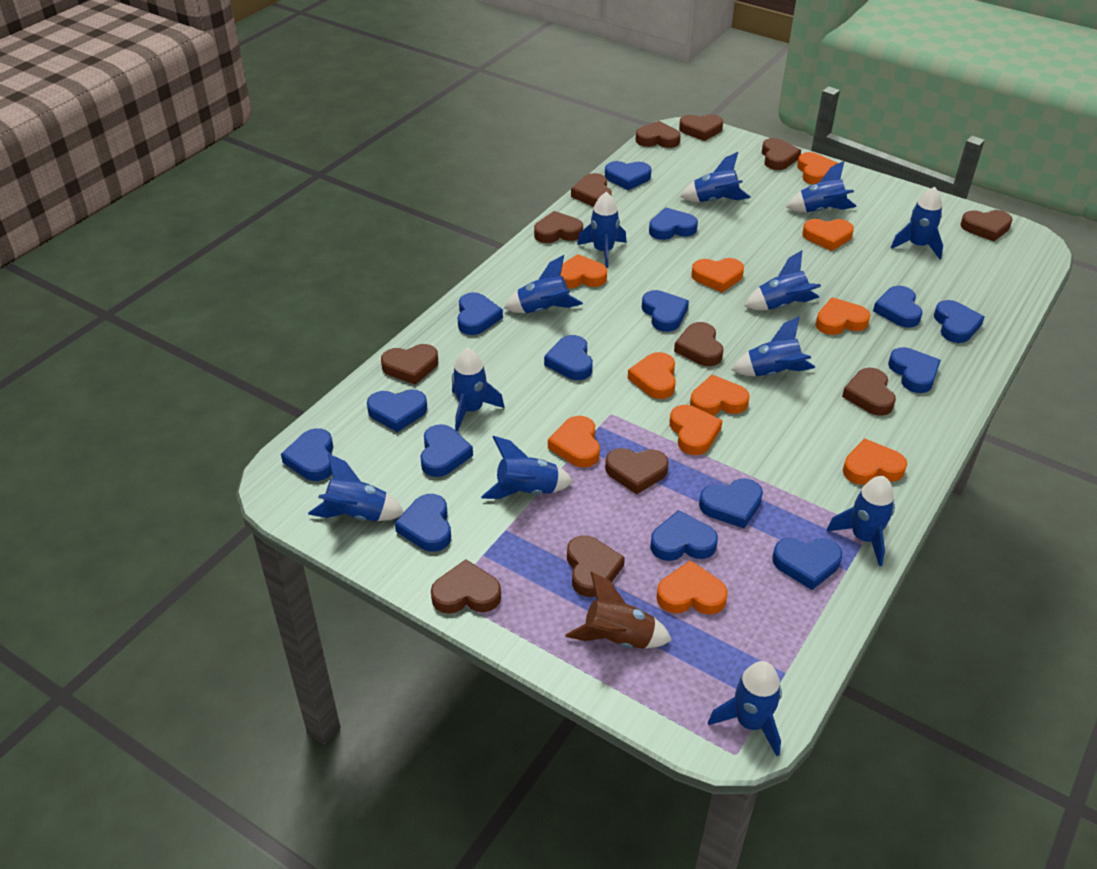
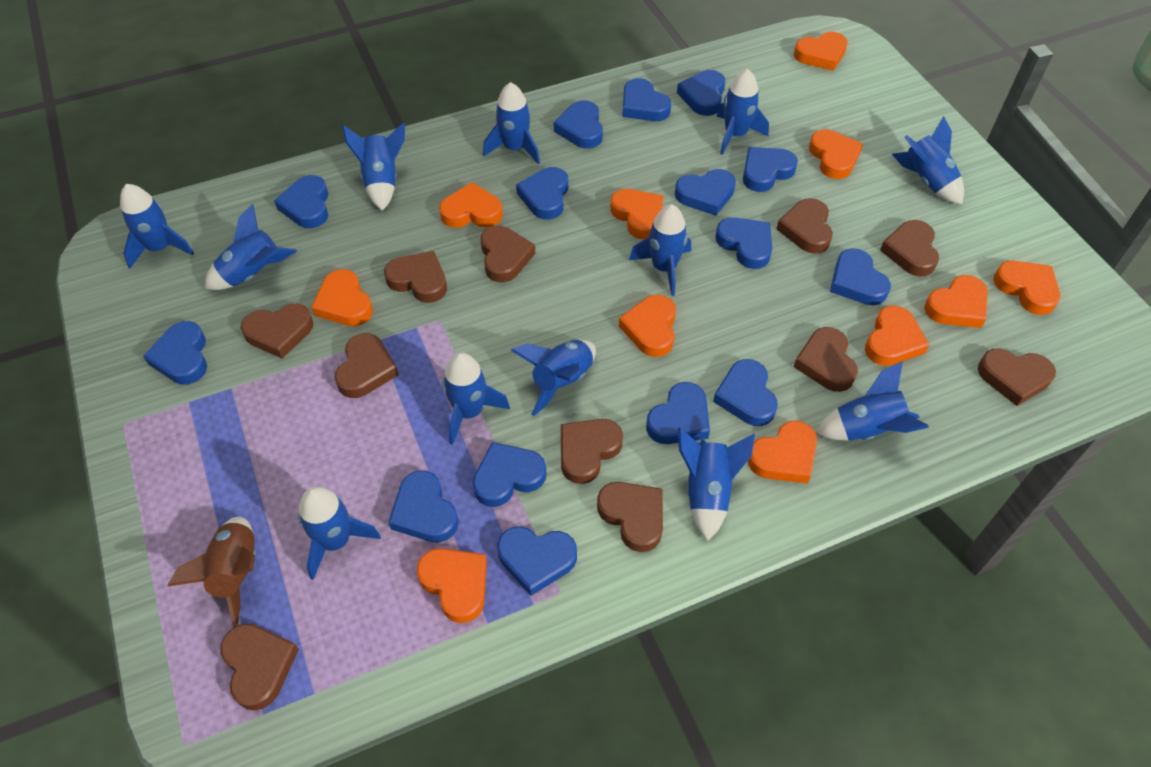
brown heart: [381,344,438,385] [431,559,501,614] [534,211,583,243] [567,535,625,597] [571,173,612,207] [605,448,669,495] [636,121,681,148] [674,322,723,366] [679,114,723,141] [762,138,801,170] [842,368,896,416] [961,210,1013,241] = 12 -> [220,623,299,710] [241,304,313,358] [335,333,399,398] [384,251,447,303] [481,226,535,282] [561,419,623,484] [597,482,663,552] [776,198,833,254] [794,327,858,392] [880,220,939,277] [978,349,1056,406] = 11

